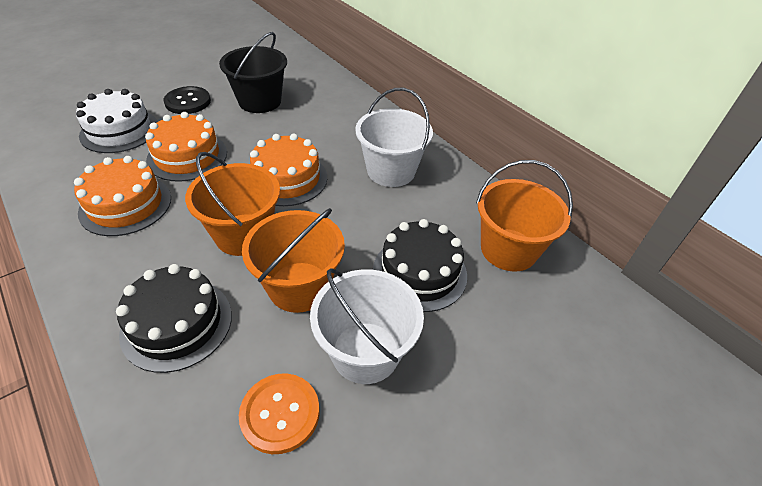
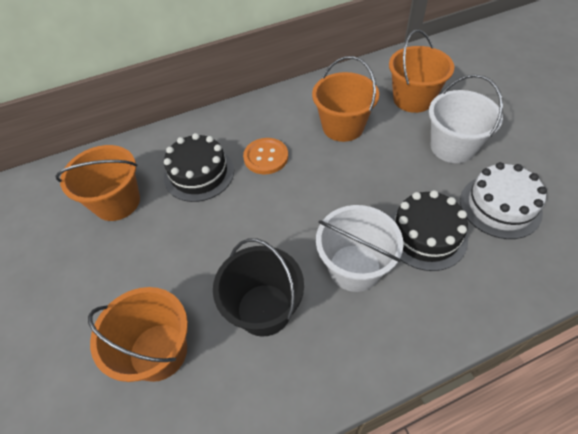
black button: [164,86,211,114] = 1 -> none = 0
orange bucket: [185,152,280,256] [242,208,345,313] [476,160,573,272] = 3 -> [56,145,140,221] [88,287,188,382] [312,56,379,142] [389,29,454,113] = 4
orange cake: [74,156,171,236] [145,112,227,182] [250,133,327,206] = 3 -> none = 0

